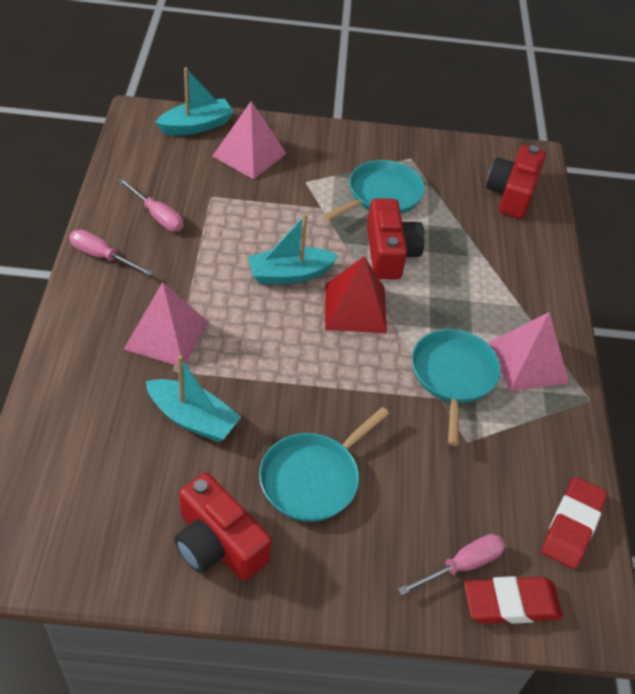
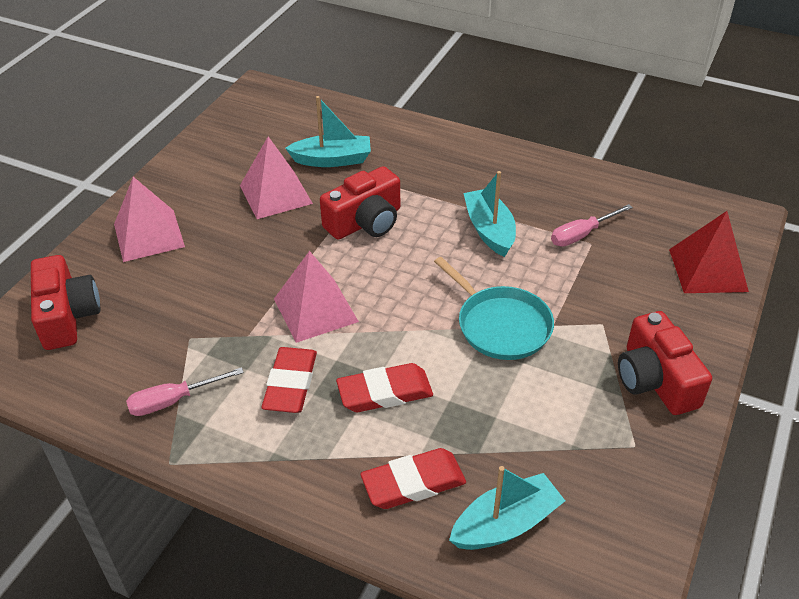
pink screwdriver: [69,230,153,276] [119,178,183,232] [398,534,505,595] = 3 -> [126,367,244,416] [551,204,633,247] = 2
red eraser: [464,576,563,624] [541,477,607,569] = 2 -> [262,347,317,413] [336,363,433,412] [361,448,466,509] = 3
turquoise pan: [259,407,389,522] [324,160,425,221] [412,329,501,446] = 3 -> [434,257,554,360] = 1

